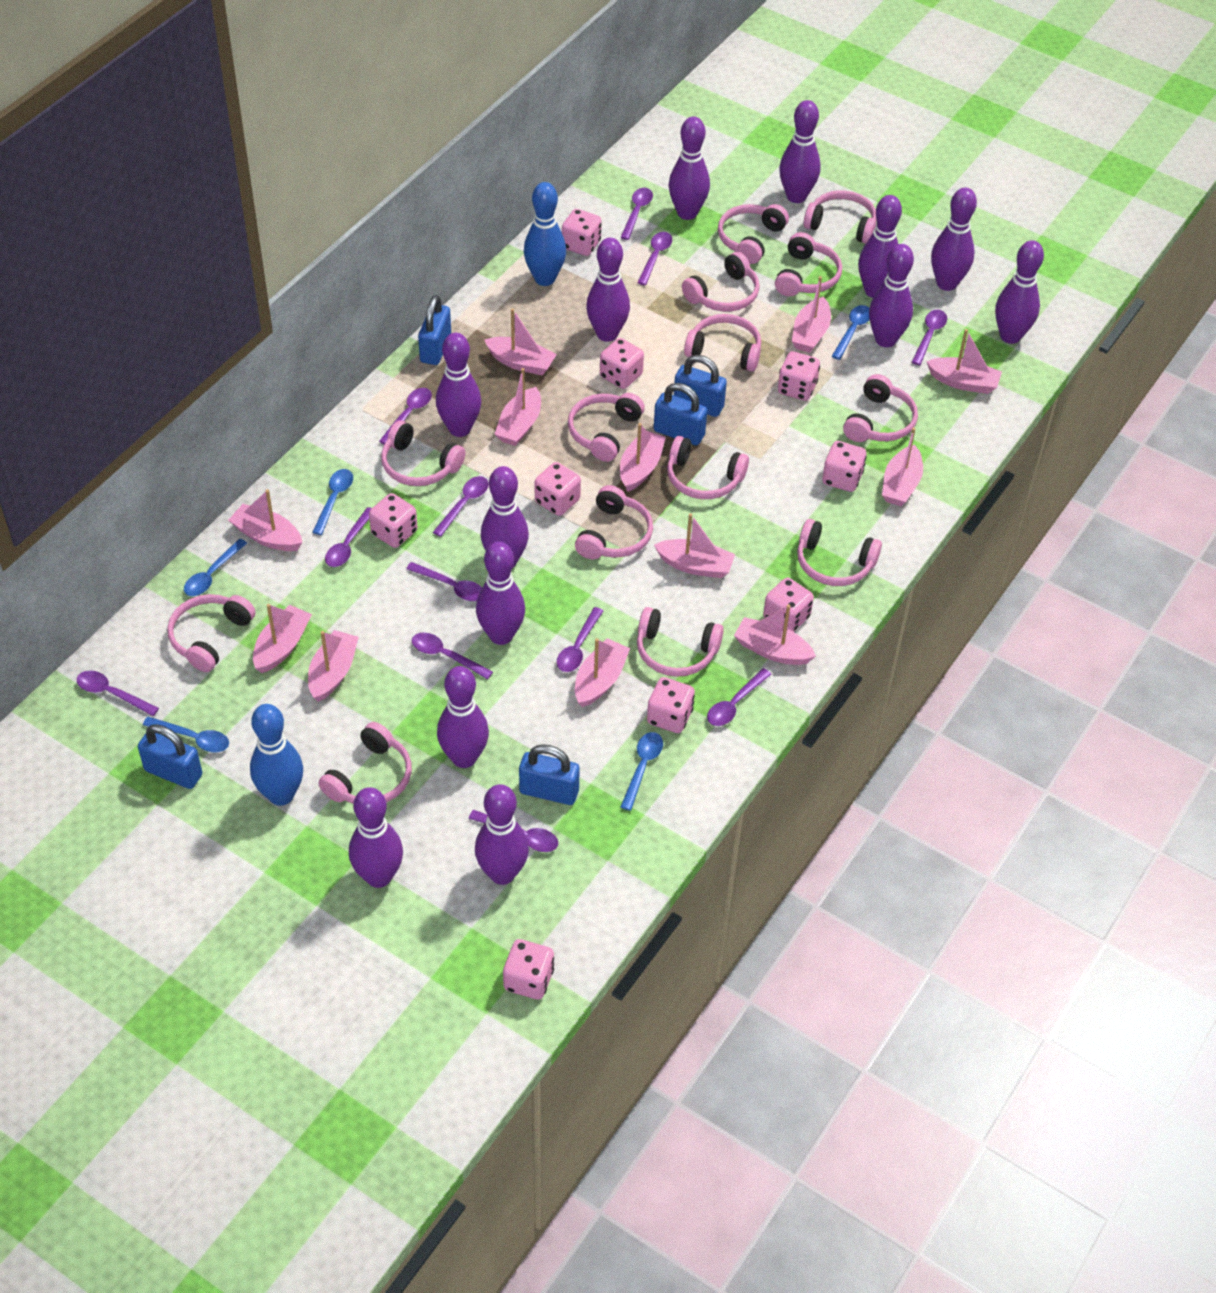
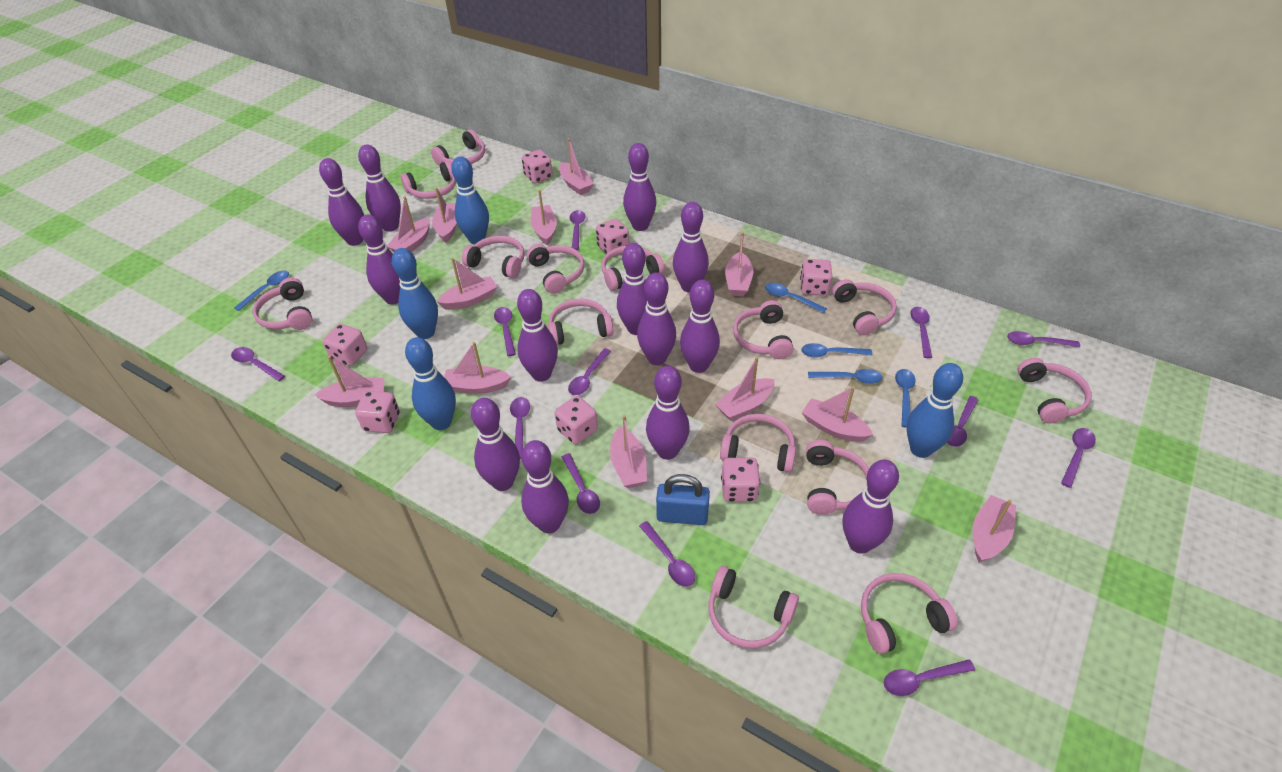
blue bowling pin: [250,704,303,806] [524,182,566,286] = 2 -> [392,248,438,339] [405,337,456,430] [451,157,489,244] [907,363,963,458] = 4
blue padlock: [138,724,202,789] [418,295,451,365] [519,744,580,805] [654,383,707,445] [674,355,727,417] = 5 -> [656,474,710,525] = 1
pink dice: [369,493,417,548] [503,939,554,1000] [535,462,581,516] [562,209,602,256] [600,338,644,389] [647,677,695,733] [763,578,814,632] [778,351,820,401] [822,441,867,492] = 9 -> [323,324,367,366] [355,391,400,433] [522,150,553,184] [555,396,598,444] [596,218,629,254] [721,457,760,502] [800,259,832,296] = 7

